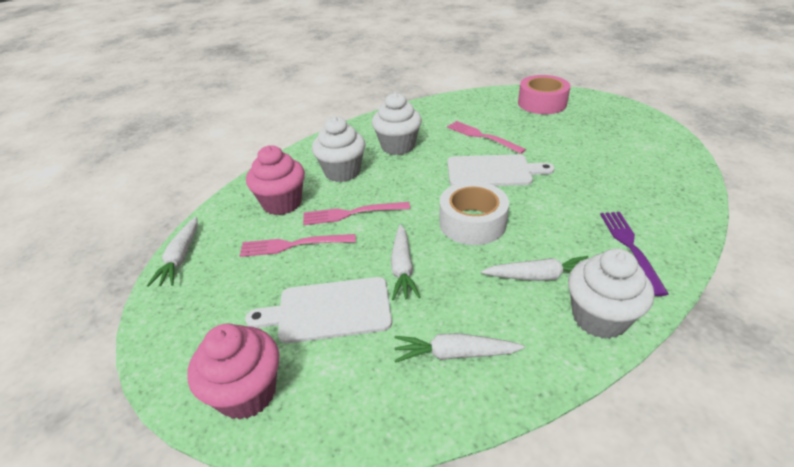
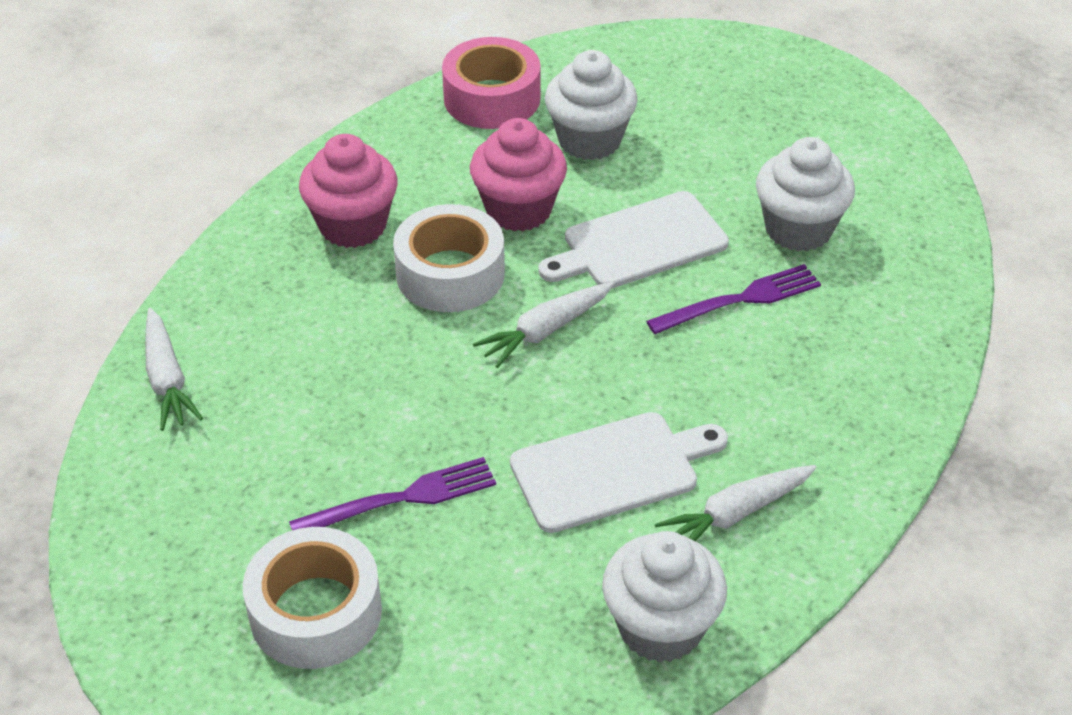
pink fork: [239,234,356,257] [303,202,410,225] [447,121,526,154] = 3 -> none = 0
purple fork: [600,212,669,296] = 1 -> [289,457,496,530] [646,264,821,334] = 2
white carrot: [147,217,198,287] [391,224,421,300] [394,333,525,362] [481,256,589,281] = 4 -> [145,308,203,431] [473,282,614,368] [655,465,816,541] = 3
white tape: [439,181,509,245] = 1 -> [243,527,382,669] [393,204,505,312] = 2

